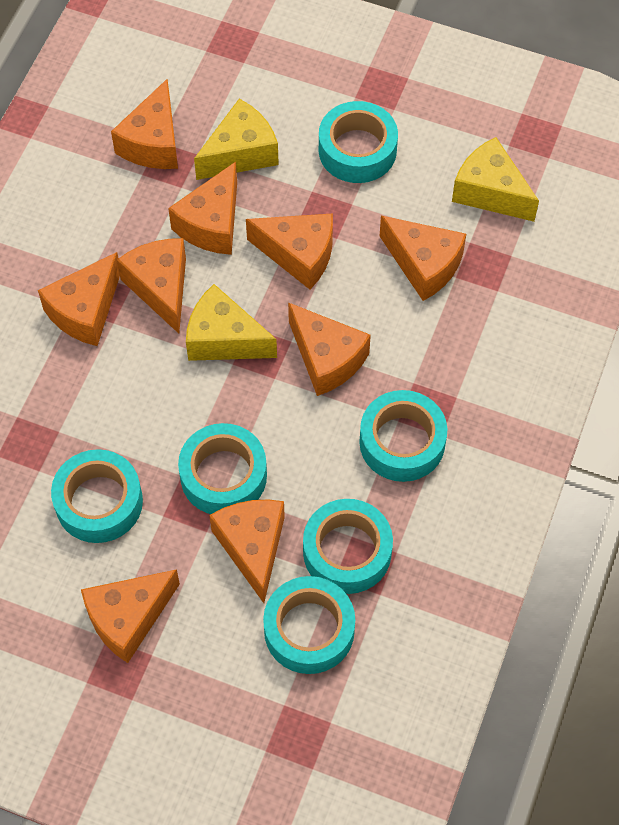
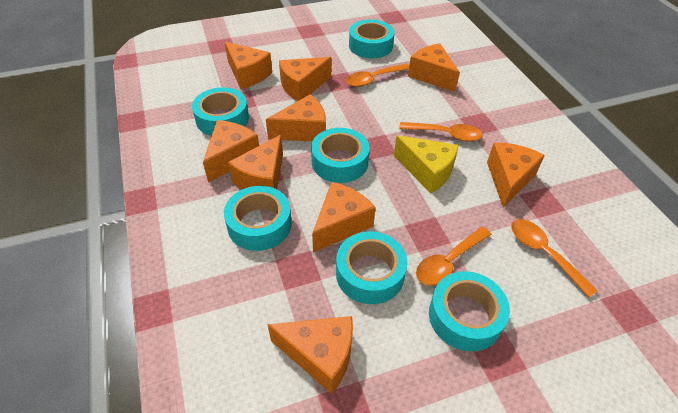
orange spoon: none = 0 -> [346,64,409,87] [399,122,483,142] [416,227,492,286] [511,219,598,297] = 4
yellow cheese: [186,284,277,361] [194,99,279,180] [452,137,539,222] = 3 -> [394,135,459,194] = 1

